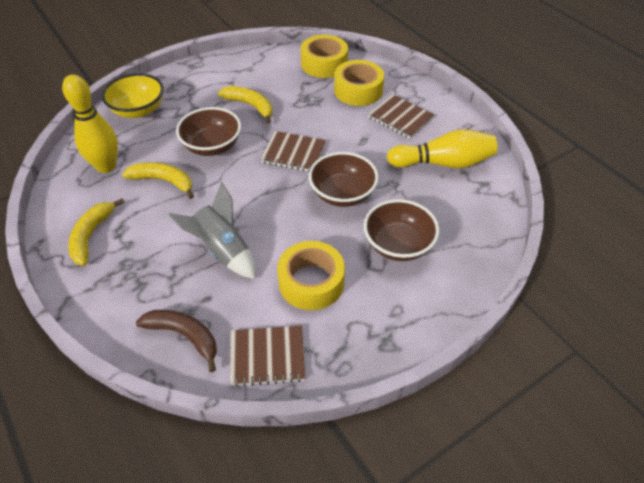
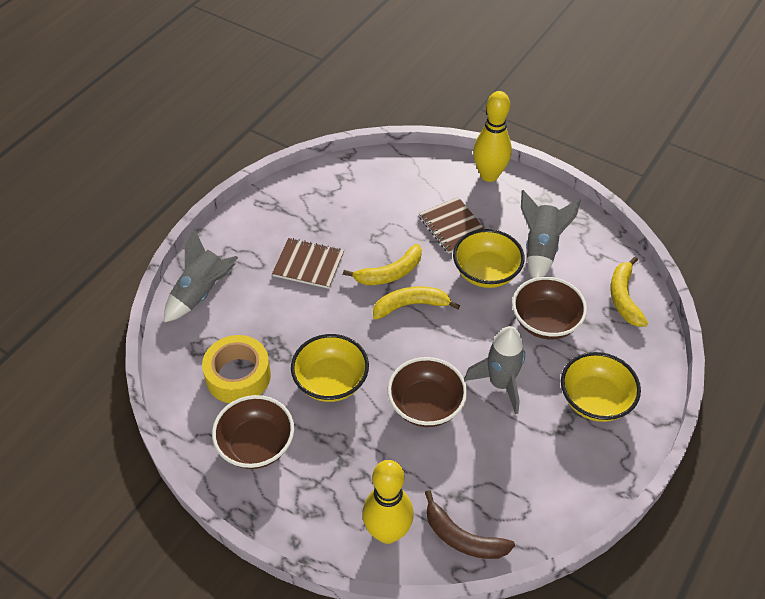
brown notebook: [230,325,305,387] [260,131,326,172] [368,94,434,138] = 3 -> [272,238,344,289] [419,197,485,254] = 2
grey rocket: [169,182,255,279] = 1 -> [164,228,238,322] [464,326,525,414] [521,190,581,279] = 3
yellow bowl: [101,73,164,118] = 1 -> [291,334,369,402] [453,229,525,288] [561,352,641,422] = 3
yellow tape: [277,241,345,310] [301,35,348,78] [334,60,384,106] = 3 -> [202,335,271,403] = 1

